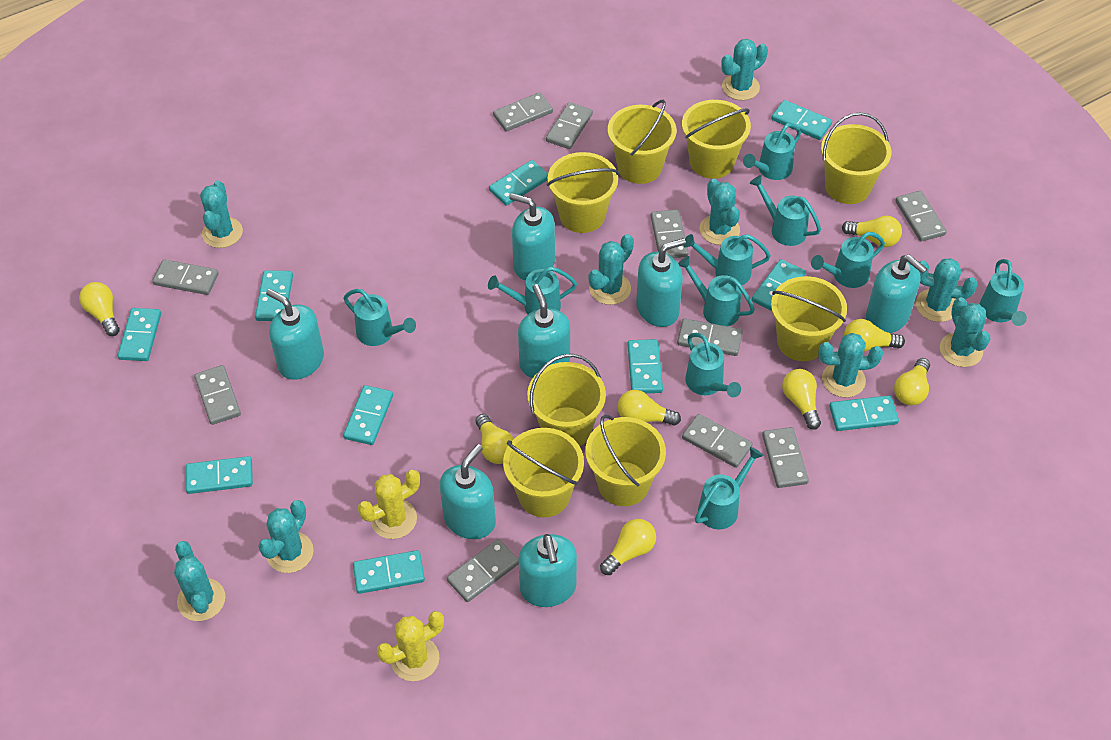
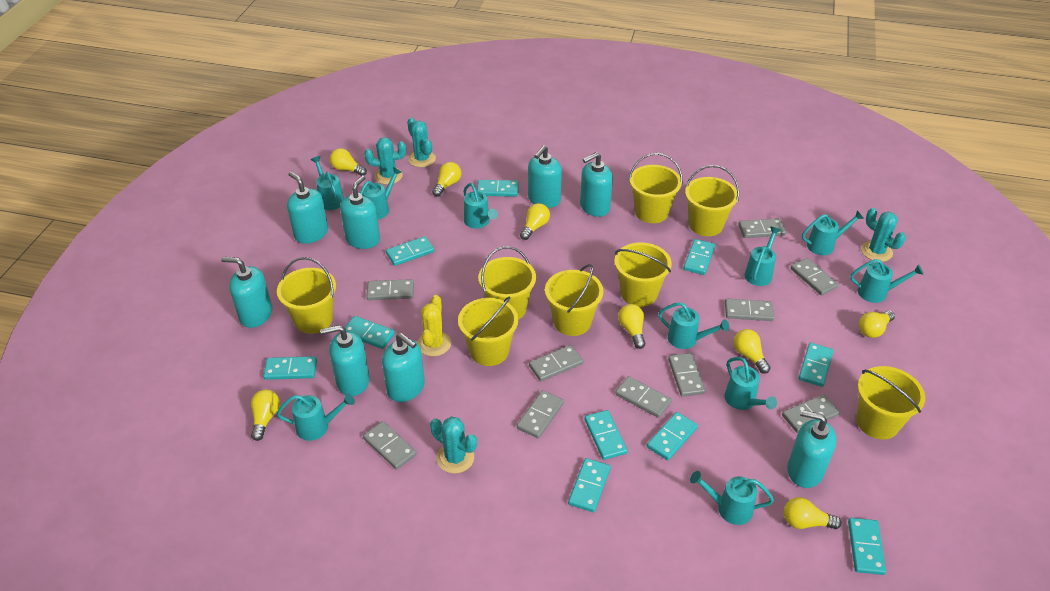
turquoise cactus: [174,541,226,621] [200,181,243,248] [258,500,314,573] [588,234,634,305] [700,179,740,245] [721,39,768,100] [818,333,883,398] [916,258,978,322] [940,297,991,367] = 9 -> [364,137,406,185] [407,118,436,167] [430,416,477,473] [861,208,906,262] = 4
turquoise soap dispenser: [266,289,324,380] [440,444,496,539] [509,193,555,281] [518,284,570,378] [518,534,577,607] [636,238,686,327] [866,255,927,333] = 7 -> [221,257,272,328] [287,172,328,244] [320,325,370,396] [340,175,380,249] [382,333,425,402] [528,145,562,208] [580,152,613,217] [787,410,837,488] = 8
yellow cactus: [358,470,420,539] [377,611,444,681] = 2 -> [417,295,451,356] = 1

